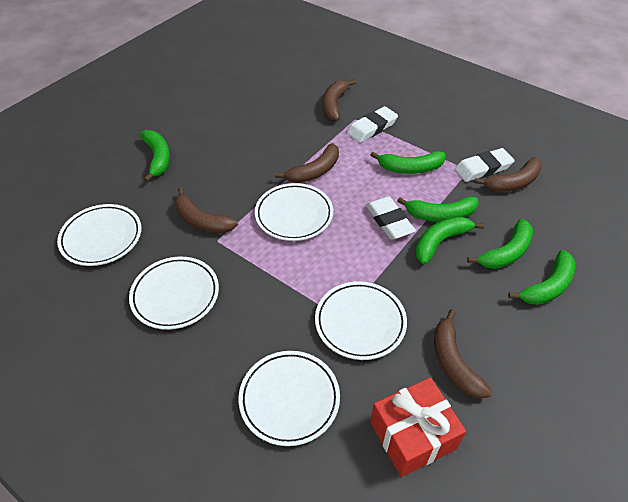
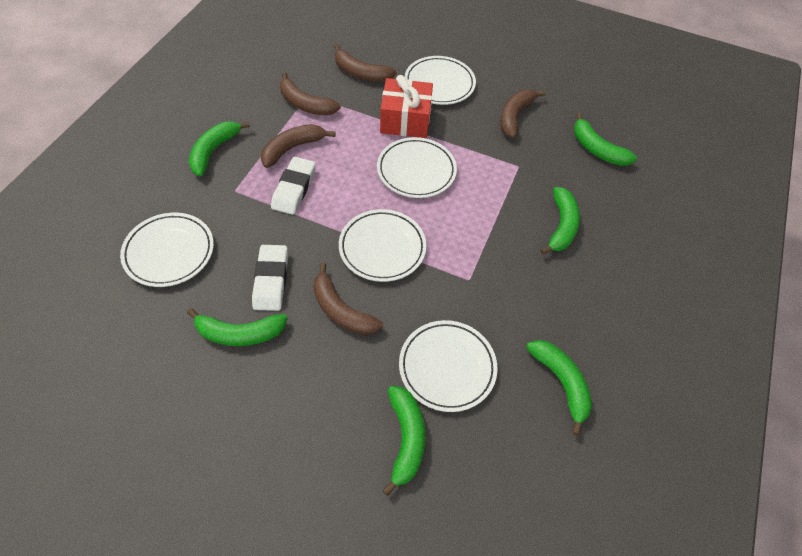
white eraser: [347,106,398,143] [366,196,416,240] [455,148,515,182] = 3 -> [252,245,288,311] [271,157,316,215] = 2

